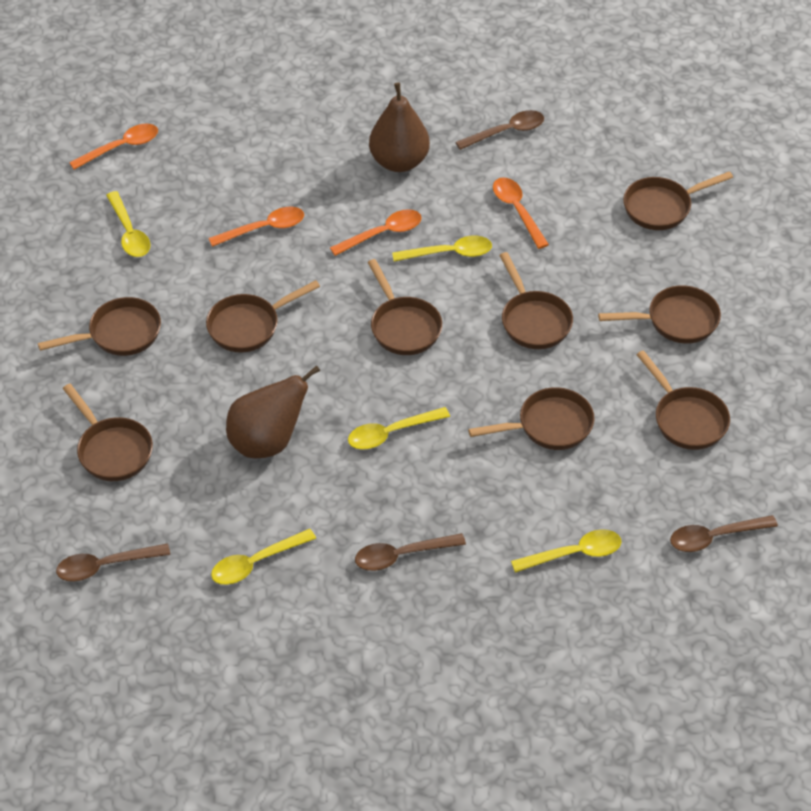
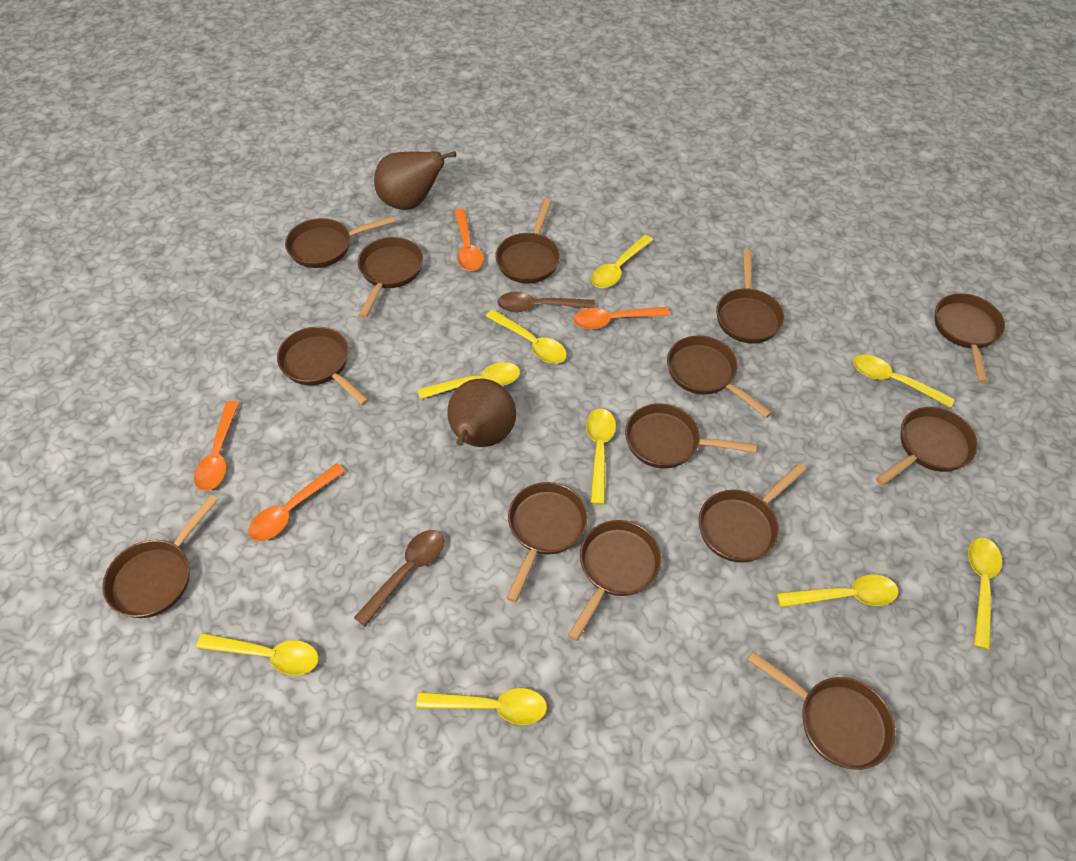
brown pan: [38,297,161,356] [63,384,153,481] [206,280,320,353] [367,259,442,355] [468,387,594,450] [499,252,573,349] [598,285,721,344] [623,171,733,230] [636,350,730,450] = 9 -> [103,495,219,618] [277,327,369,405] [285,216,395,268] [358,237,423,318] [495,198,560,283] [506,482,588,603] [568,520,662,641] [625,403,757,469] [667,336,772,418] [699,463,806,563] [716,250,785,343] [747,652,895,770] [876,407,978,486] [934,293,1005,383] = 14
brown spoon: [56,543,171,582] [355,533,466,571] [455,110,544,150] [670,515,778,552] = 4 -> [354,530,444,626] [498,291,595,312] = 2
yellow spoon: [106,191,150,257] [211,529,316,585] [348,407,450,450] [392,236,492,262] [511,529,622,573] = 5 -> [196,633,319,676] [416,688,547,725] [418,362,520,399] [485,309,567,364] [586,409,616,505] [591,235,653,288] [777,575,898,607] [853,355,954,408] [968,538,1002,650] = 9

